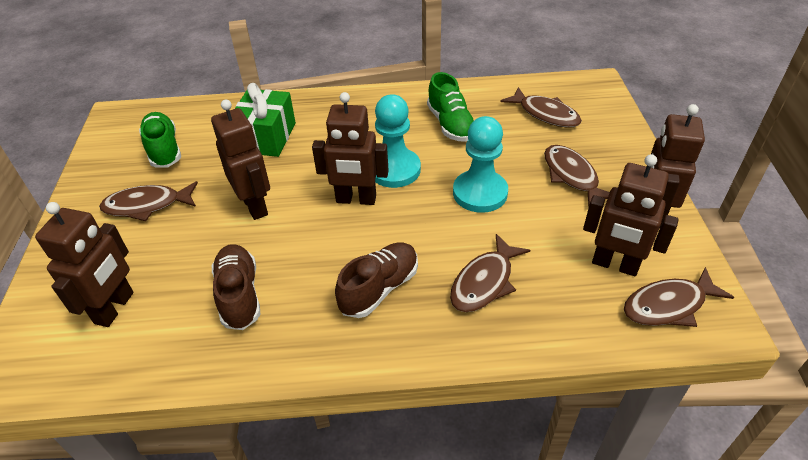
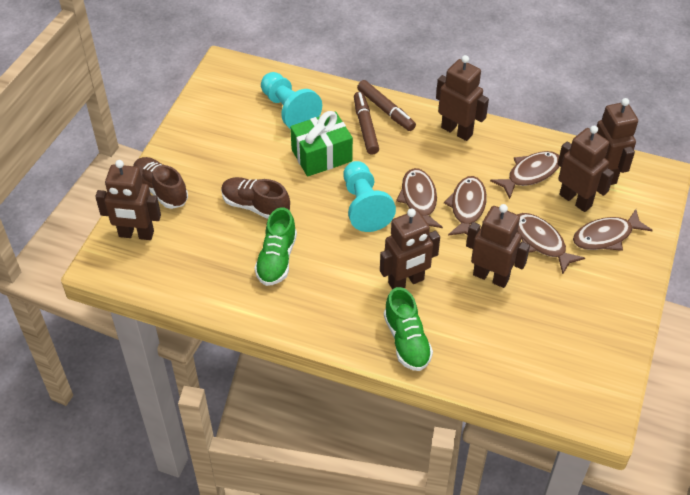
brown marker: none = 0 -> [354,92,379,155] [357,80,416,131] = 2
brown robot: [35,202,134,327] [211,100,270,220] [312,92,389,205] [583,154,679,276] [651,104,705,229] = 5 -> [95,160,161,240] [380,208,440,289] [436,55,489,141] [466,204,530,288] [558,126,614,212] [597,98,638,185] = 6

